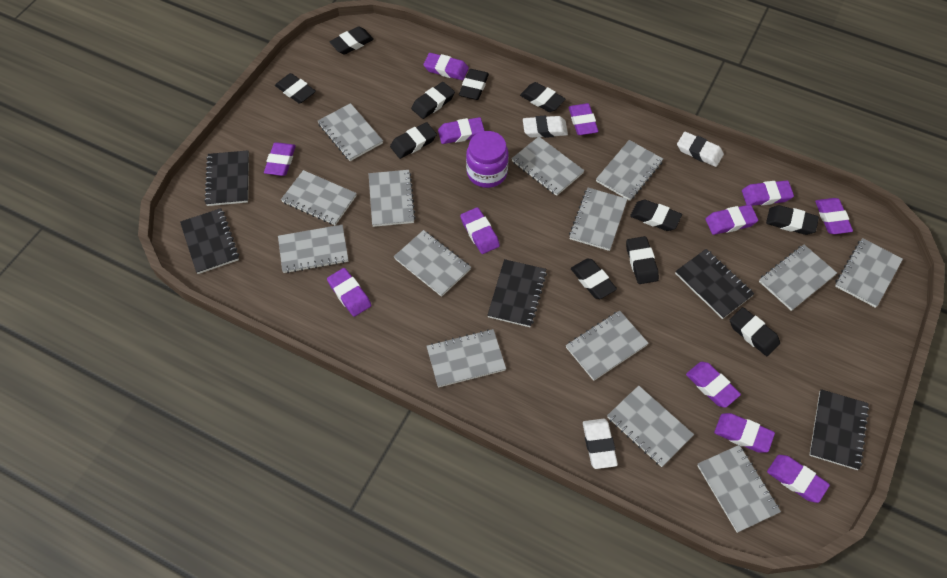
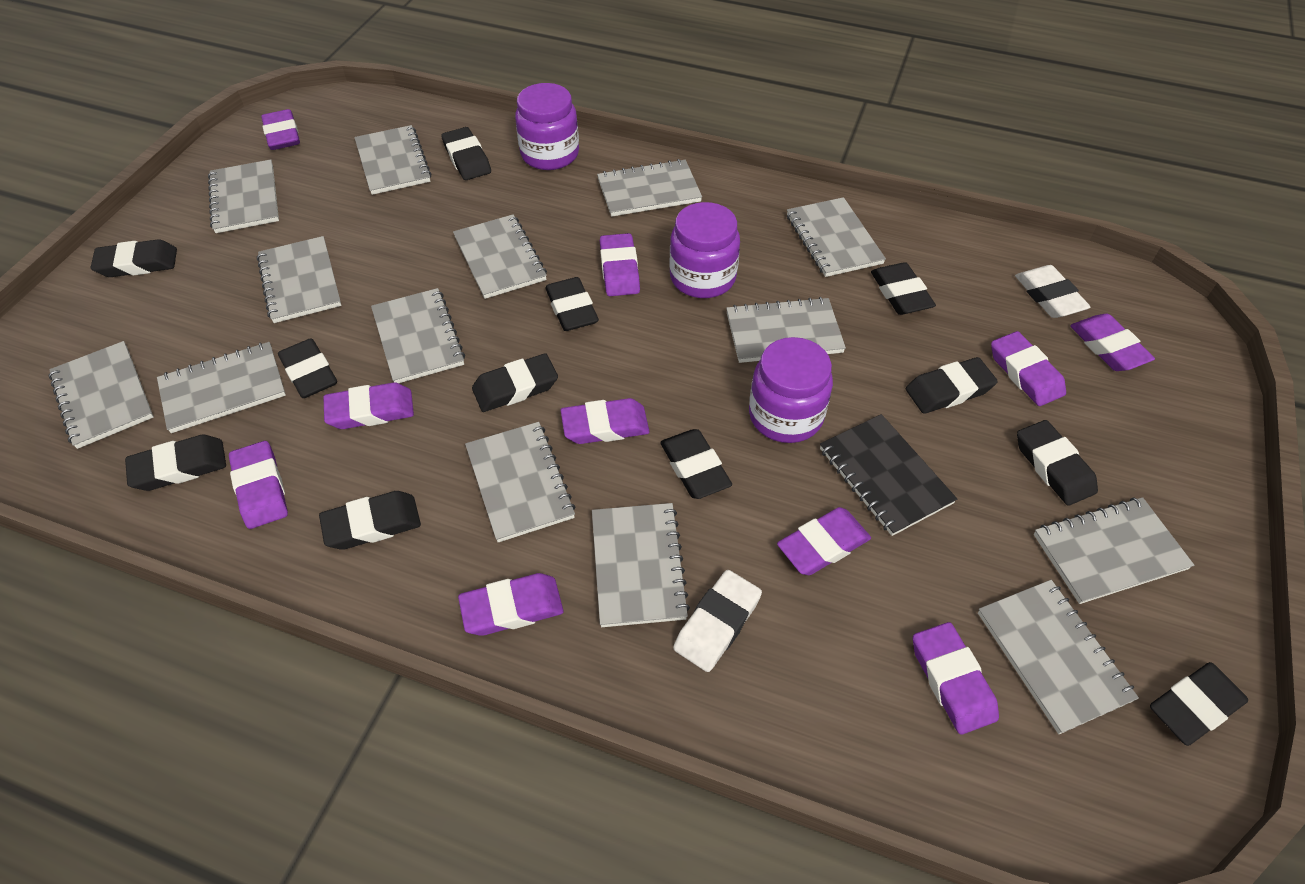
black eraser: [275,73,316,104] [329,26,374,55] [390,122,437,159] [411,82,455,119] [459,69,489,100] [520,82,565,112] [571,259,617,299] [626,236,659,284] [630,200,682,231] [730,307,780,356] [766,205,819,235] = 11 -> [91,239,177,277] [125,435,226,491] [278,338,337,398] [319,491,421,550] [441,127,491,180] [472,353,558,412] [545,277,599,331] [660,429,732,499] [871,262,936,315] [906,357,998,414] [1017,420,1098,506] [1150,662,1248,746] = 12
black notebook: [180,208,239,274] [204,150,249,206] [487,259,547,327] [675,249,754,319] [809,389,869,470] = 5 -> [820,414,957,536] = 1
purple eraser: [264,142,296,176] [327,268,371,317] [423,53,469,80] [438,117,485,144] [460,207,500,254] [569,103,599,135] [686,362,741,408] [705,205,758,235] [714,413,775,453] [742,181,794,206] [767,455,830,503] [815,198,853,234] = 12 -> [229,441,288,529] [261,109,300,150] [323,382,414,429] [458,573,564,636] [561,398,650,444] [600,233,640,296] [777,507,871,575] [913,622,999,735] [991,331,1066,406] [1070,314,1155,371] = 10
purple jar: [466,131,509,188] = 1 -> [515,83,579,170] [670,202,740,298] [749,337,833,443] = 3
white eraser: [523,116,568,138] [583,419,618,469] [677,132,724,167] = 3 -> [673,570,762,672] [1015,265,1090,318] = 2

